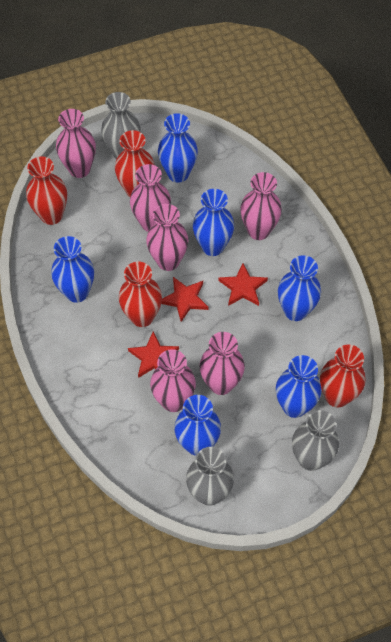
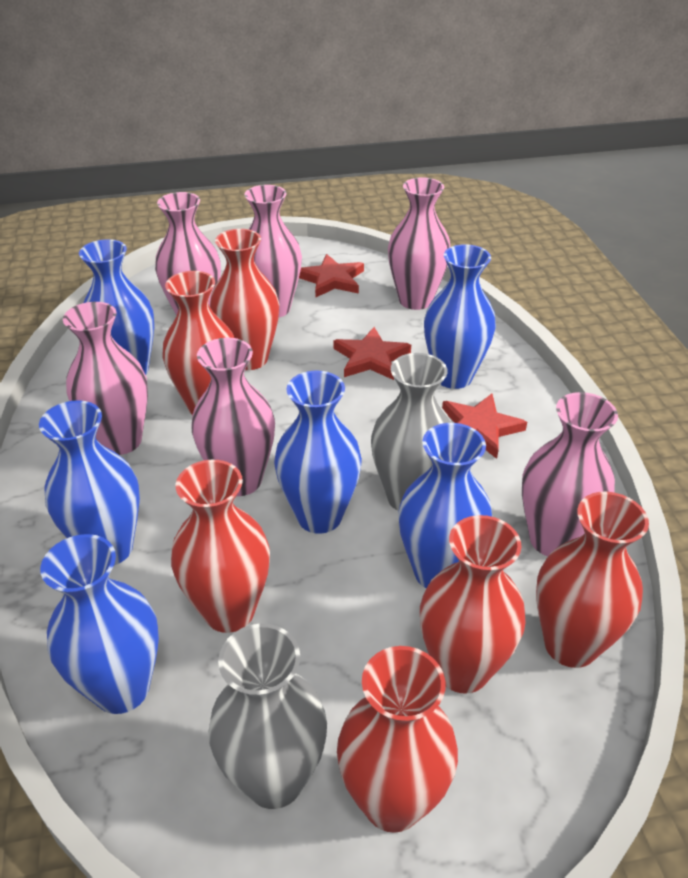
grey vase: [101,92,141,159] [186,447,234,506] [292,410,339,471] = 3 -> [209,624,327,809] [371,353,452,511] = 2
red vase: [26,156,67,225] [115,130,155,197] [119,262,162,327] [320,345,366,407] = 4 -> [163,271,234,415] [171,460,270,633] [210,229,279,370] [337,646,458,833] [420,515,526,694] [536,492,649,668] = 6

